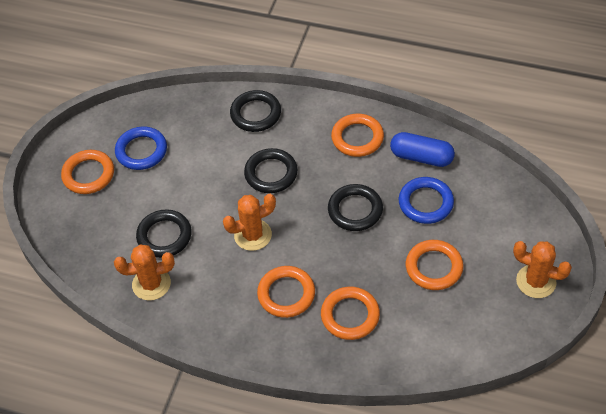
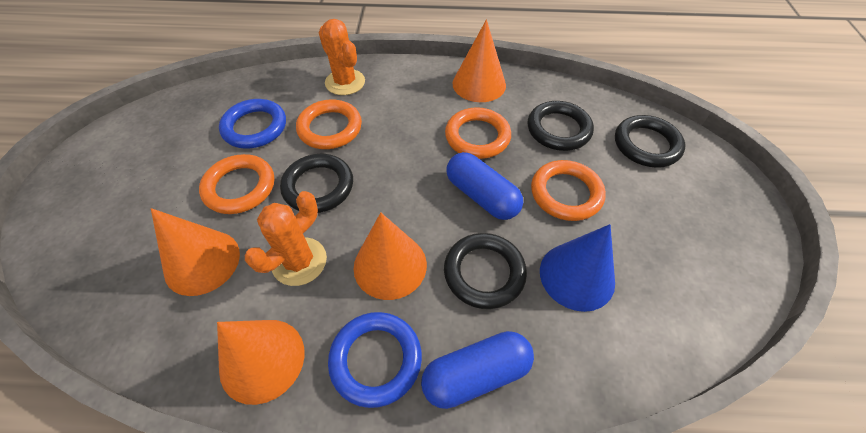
blue capsule: [390,132,455,167] = 1 -> [421,331,534,409] [447,152,523,220] = 2
blue cone: none = 0 -> [540,224,615,312] = 1
orange cactus: [114,244,175,301] [223,194,276,251] [513,241,572,298] = 3 -> [245,191,327,286] [319,19,365,95] = 2
orange cone: none = 0 -> [151,208,240,296] [217,320,305,405] [354,212,427,300] [452,19,506,102] = 4
orange ring: [61,150,114,194] [257,266,315,318] [321,287,380,340] [331,114,384,157] [406,240,464,290] = 5 -> [199,154,274,214] [296,99,362,149] [445,107,511,159] [531,160,606,221] = 4

